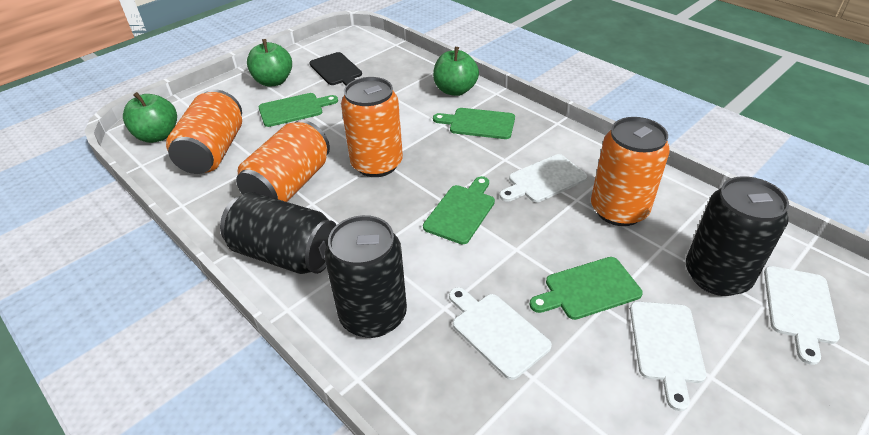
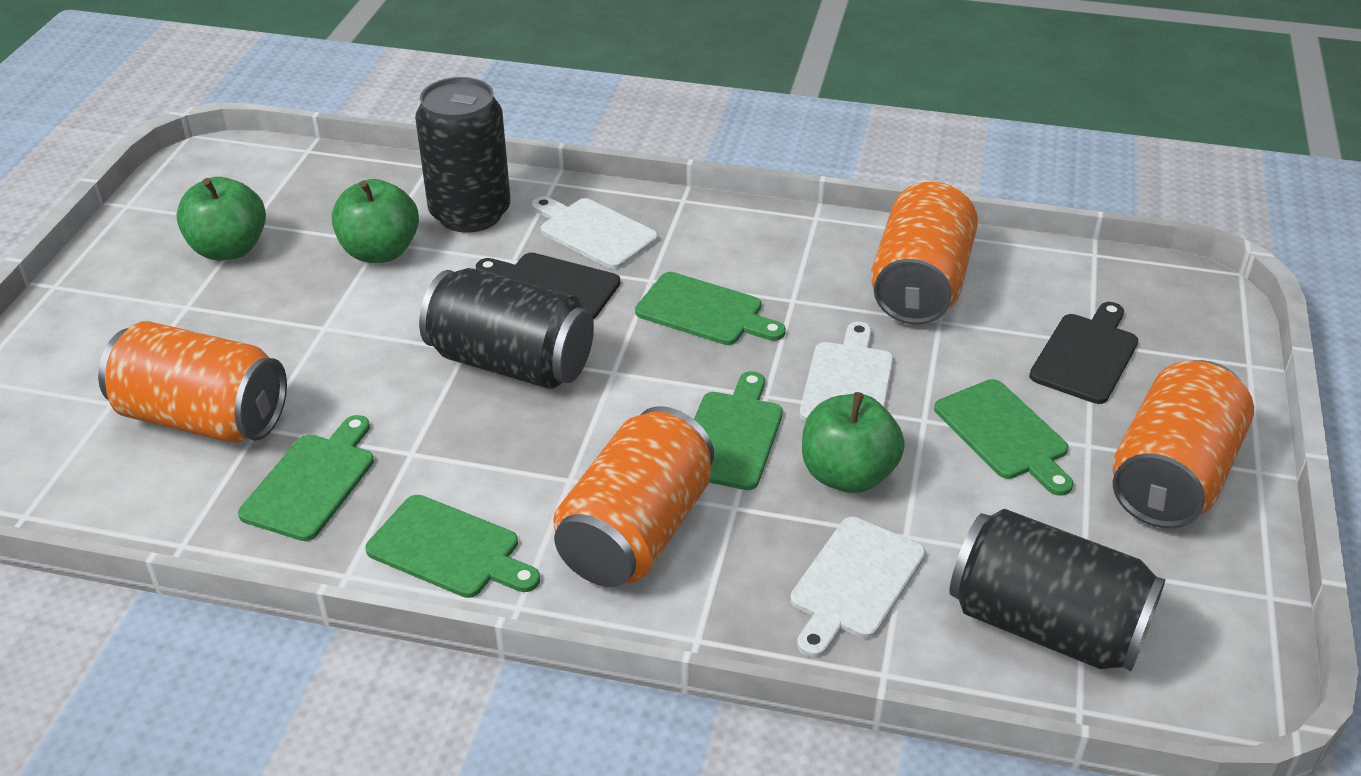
black cutting board: [309,52,362,86] = 1 -> [476,253,620,319] [1029,302,1138,404] = 2
green cutting board: [259,93,338,127] [423,176,495,244] [433,108,515,139] [530,257,643,320] = 4 -> [238,415,374,541] [365,495,540,598] [635,272,786,345] [694,371,783,490] [934,379,1073,496] = 5
white cutting board: [449,287,552,380] [500,154,587,202] [630,301,706,411] [764,266,840,365] = 4 -> [532,197,658,269] [790,517,925,658] [800,322,894,422] = 3

